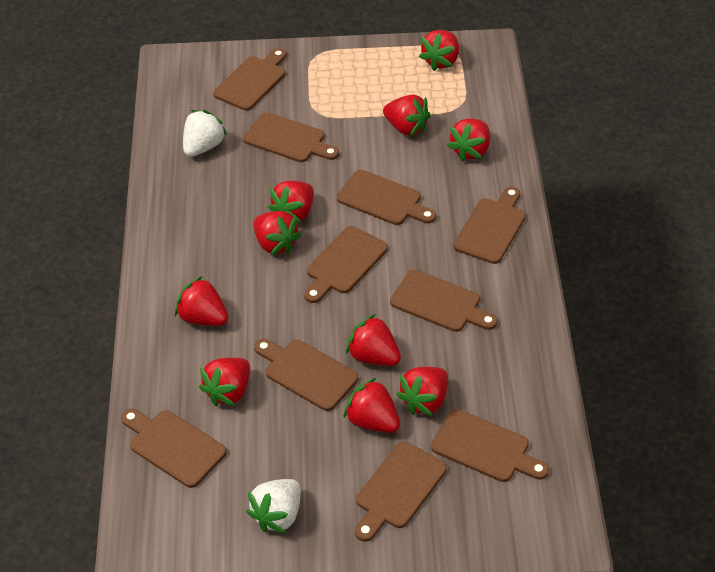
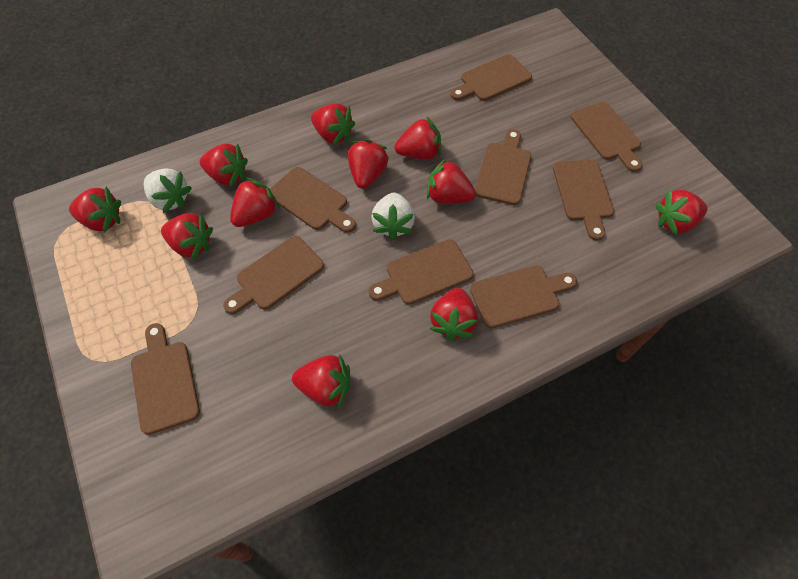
brown cutting board: [121,409,226,488] [213,48,286,111] [243,112,339,162] [254,339,359,411] [304,226,388,303] [337,170,436,225] [355,442,447,542] [390,270,498,332] [431,409,549,482] [453,187,526,264] = 10 -> [131,323,200,435] [223,236,324,314] [270,167,356,233] [369,239,473,305] [451,54,532,101] [470,266,577,328] [475,129,531,205] [553,159,614,241] [571,102,642,172] = 9
red strawberry: [175,276,228,326] [199,358,250,406] [253,211,302,256] [268,181,314,223] [343,378,400,433] [346,314,401,366] [383,95,431,136] [396,367,448,416] [419,30,459,71] [447,119,490,162] = 10 -> [69,187,121,233] [161,213,213,260] [200,144,248,187] [230,177,280,227] [292,354,350,408] [311,103,355,145] [348,139,389,189] [395,117,441,160] [427,159,476,203] [430,288,478,341] [656,189,708,235] = 11

